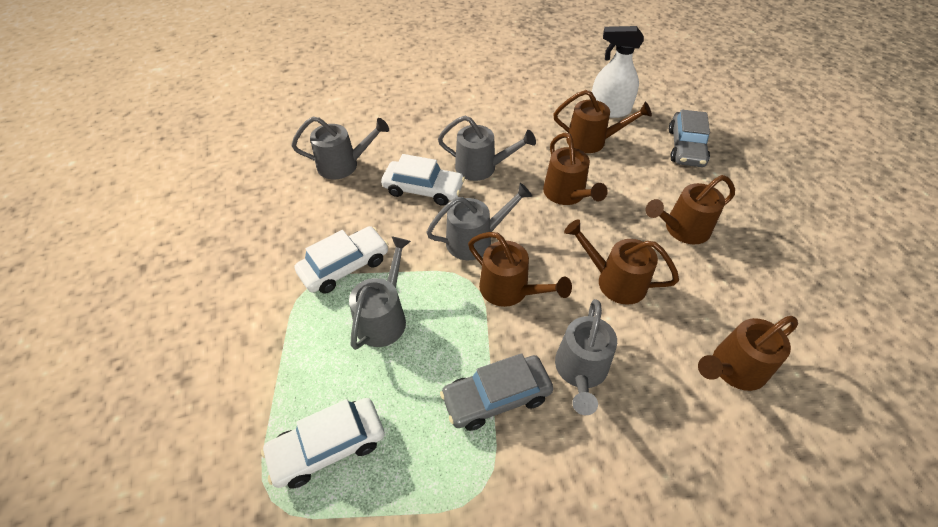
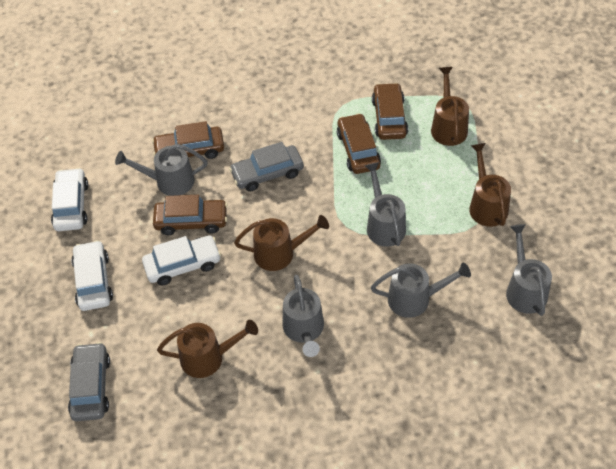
brown car: none = 0 -> [152,121,224,159] [153,195,228,235] [337,113,381,174] [372,83,408,140] = 4
brown watering can: [468,232,572,307] [543,133,608,205] [553,90,652,153] [564,219,679,305] [646,175,735,244] [698,316,798,391] = 6 -> [157,320,258,378] [234,215,329,271] [431,67,469,146] [469,143,511,227] = 4
white spray bottle: [590,26,644,118] = 1 -> none = 0

